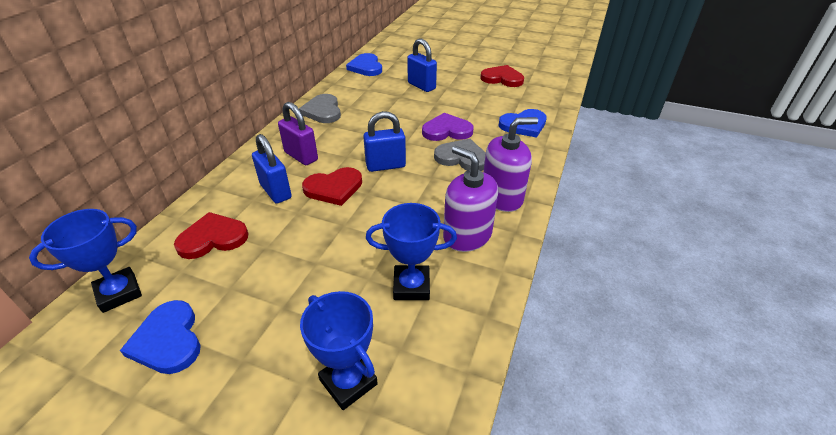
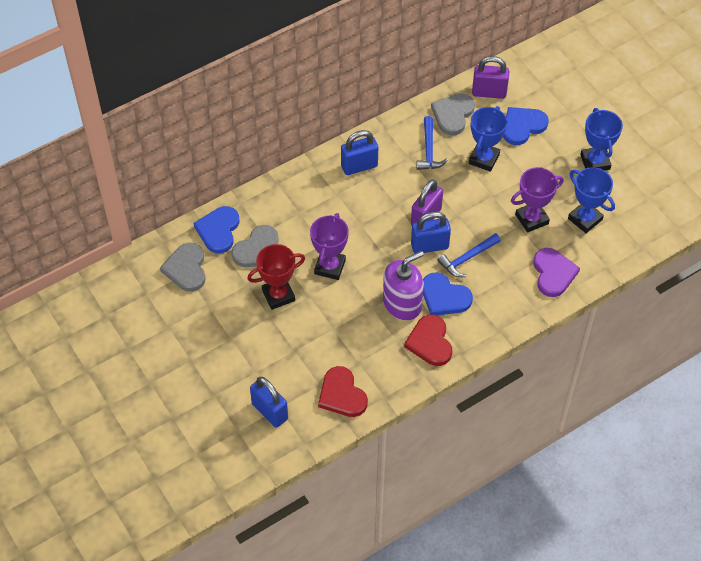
blue hammer: none = 0 -> [417,116,448,170] [437,233,501,277] = 2
grey heart: [299,94,341,123] [434,139,486,171] = 2 -> [160,243,206,292] [231,225,279,267] [431,93,475,135] = 3
purple padlock: [278,102,318,165] = 1 -> [411,179,443,226] [472,56,509,99] = 2
purple soap dispenser: [443,146,498,252] [484,117,538,212] = 2 -> [383,251,424,321] = 1
purple trophy: none = 0 -> [310,213,349,280] [511,167,564,233] = 2
red heart: [174,212,249,259] [302,167,362,206] [480,65,524,87] = 3 -> [318,366,368,417] [404,315,452,366] = 2
red trophy: none = 0 -> [247,244,305,310] = 1

